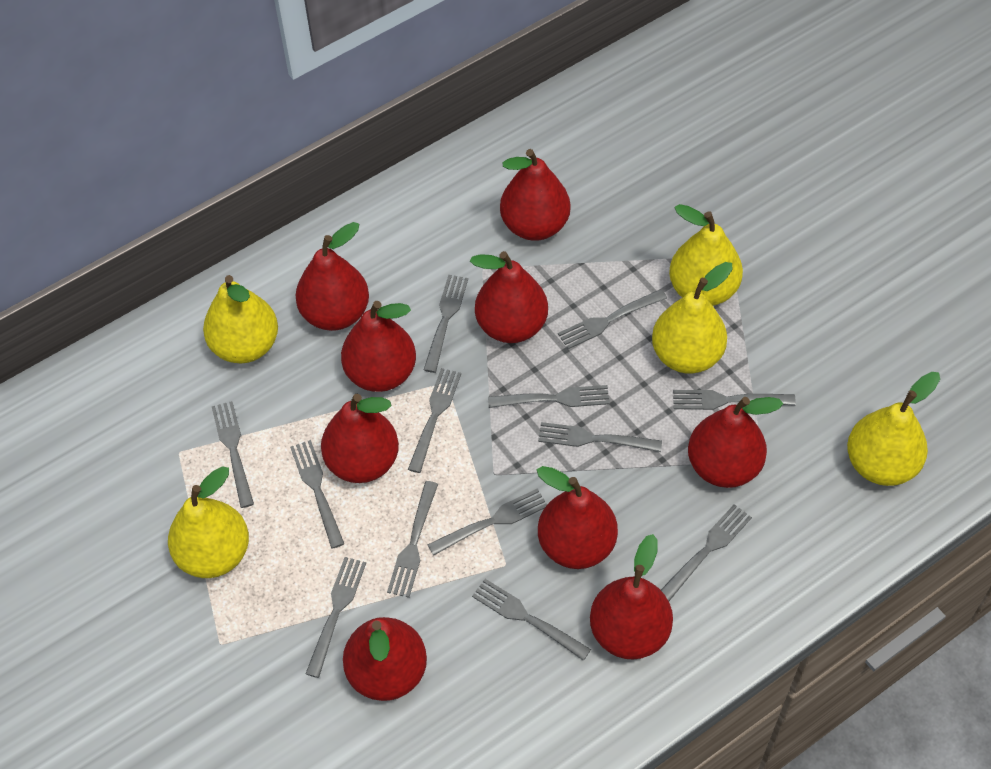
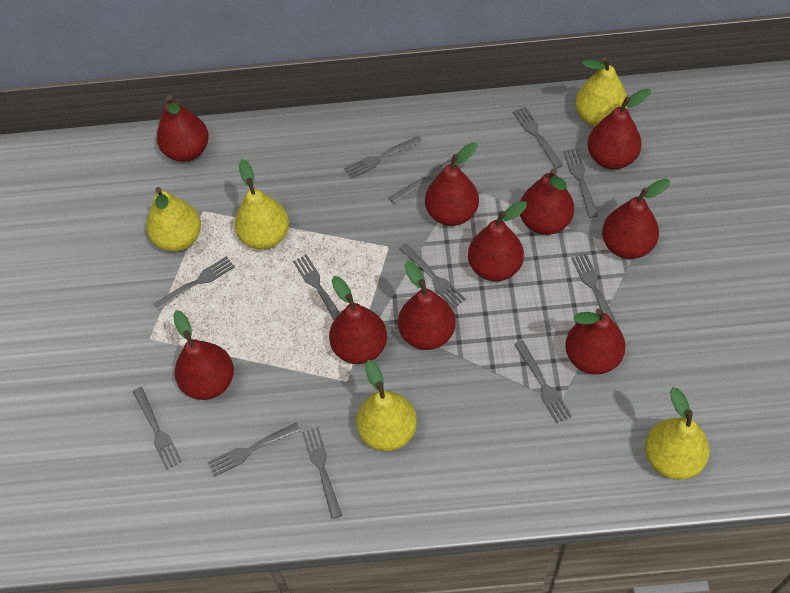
grey fork: [212,401,254,508] [290,440,344,549] [306,557,366,678] [387,481,438,598] [408,368,461,473] [424,275,468,373] [427,489,547,556] [472,579,591,661] [488,385,610,408] [538,422,662,452] [558,289,667,349] [661,504,752,601] [673,390,796,410] = 13 -> [133,387,182,470] [153,256,235,311] [208,422,301,477] [293,254,340,320] [302,427,342,519] [344,136,422,179] [389,157,464,204] [399,243,466,308] [513,106,563,169] [514,340,572,423] [563,148,598,218] [571,253,619,328] = 12
red pear: [295,222,369,331] [321,394,399,483] [341,301,416,392] [343,617,427,701] [470,251,548,343] [500,149,571,241] [537,466,618,569] [590,534,673,660] [688,397,783,488] = 9 -> [157,95,209,162] [173,310,234,400] [329,276,387,364] [398,261,456,350] [425,142,479,226] [468,201,527,281] [520,168,574,235] [565,308,626,375] [588,89,651,169] [602,179,670,259] = 10

